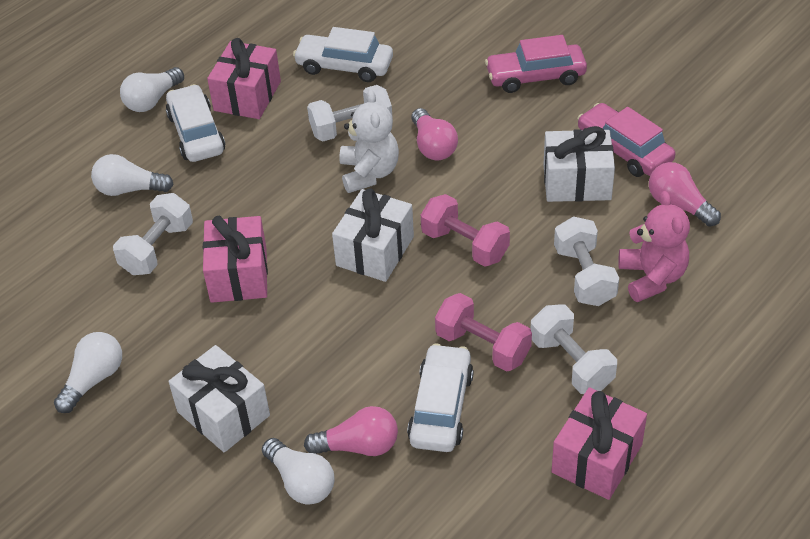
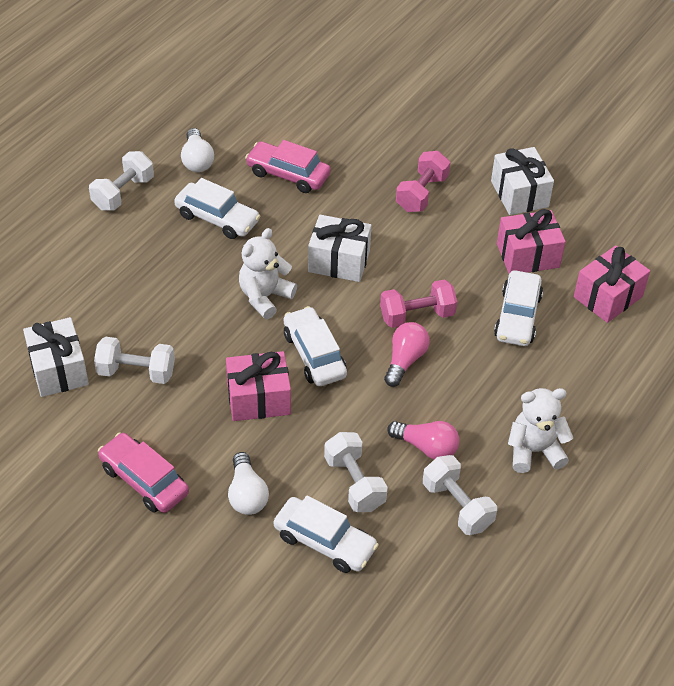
pink light bulb: [304,406,398,456] [411,108,458,160] [649,162,721,227] = 3 -> [384,322,430,387] [387,421,459,460] = 2
pink teddy bear: [618,191,690,302] = 1 -> none = 0
white car: [166,84,225,162] [293,27,393,82] [407,343,474,452] = 3 -> [174,178,260,239] [274,496,379,573] [284,306,347,386] [494,270,543,346] = 4
white light bulb: [54,332,122,413] [91,154,174,196] [120,67,184,112] [262,438,335,505] = 4 -> [181,128,214,172] [228,452,269,515] = 2
white teddy bear: [339,90,399,193] = 1 -> [239,228,297,319] [508,388,573,473] = 2

